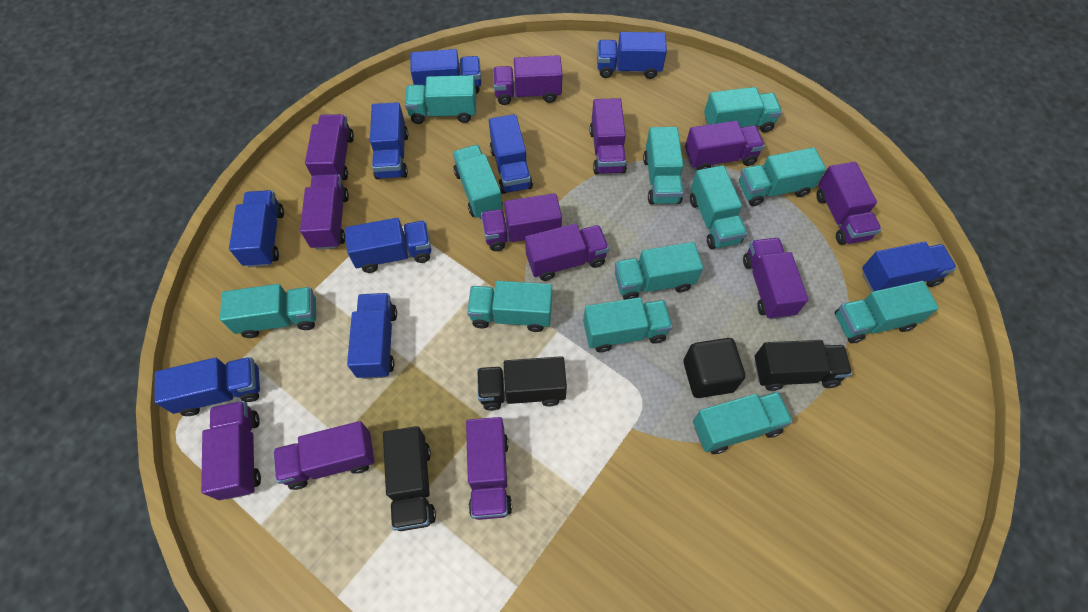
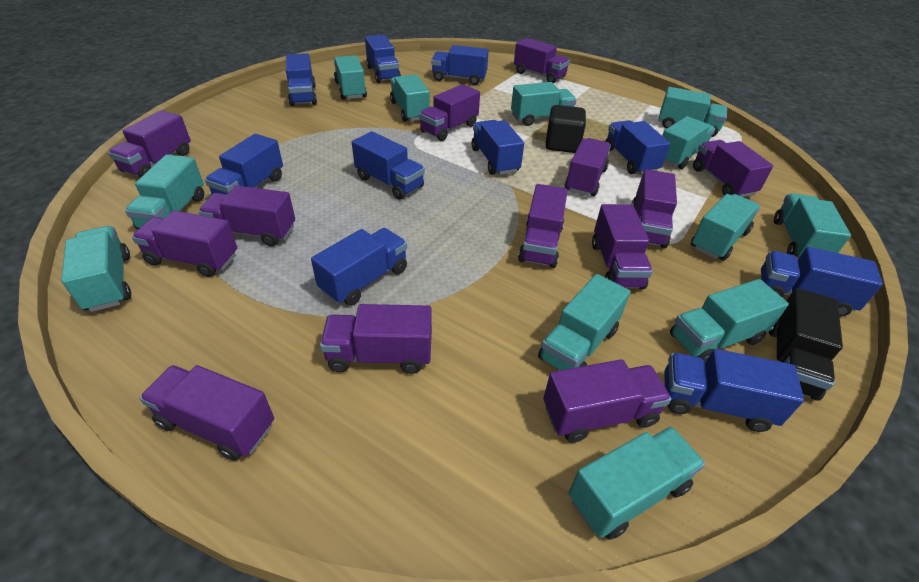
black truck: [383,426,436,531] [477,356,567,411] [755,340,852,391] = 3 -> [769,288,843,401] = 1
blue truck: [154,357,260,416] [229,190,284,267] [345,218,431,273] [347,293,397,379] [370,102,408,179] [410,49,481,94] [489,114,533,194] [597,32,667,79] [862,241,957,292] = 9 -> [205,134,283,194] [286,53,317,106] [311,228,407,306] [352,131,425,200] [365,35,401,83] [431,45,489,85] [471,120,524,175] [605,120,670,174] [664,349,804,432] [761,247,883,317] = 10
purple truck: [201,401,261,500] [273,421,374,490] [300,174,349,250] [305,114,354,181] [466,417,512,520] [481,193,562,251] [493,55,563,105] [525,224,609,281] [589,98,627,174] [685,121,765,170] [743,238,808,320] [816,162,881,245] = 12 -> [108,110,191,177] [132,210,237,277] [140,365,274,461] [198,185,295,246] [320,304,432,374] [419,84,480,141] [514,38,570,83] [518,184,568,268] [543,359,671,443] [565,138,611,196] [592,204,653,289] [631,169,677,248] [693,140,773,197] = 13

